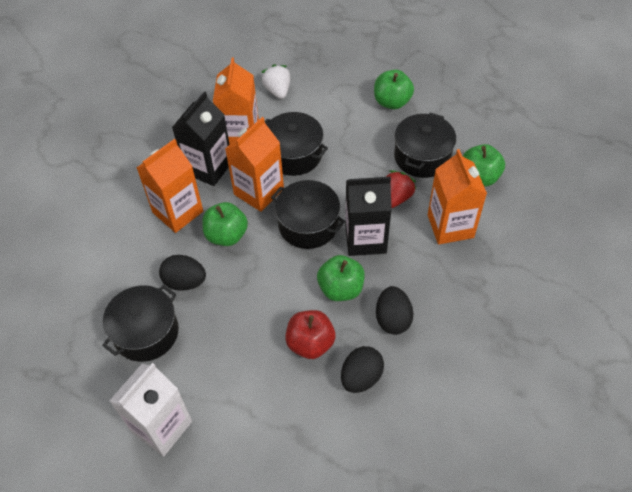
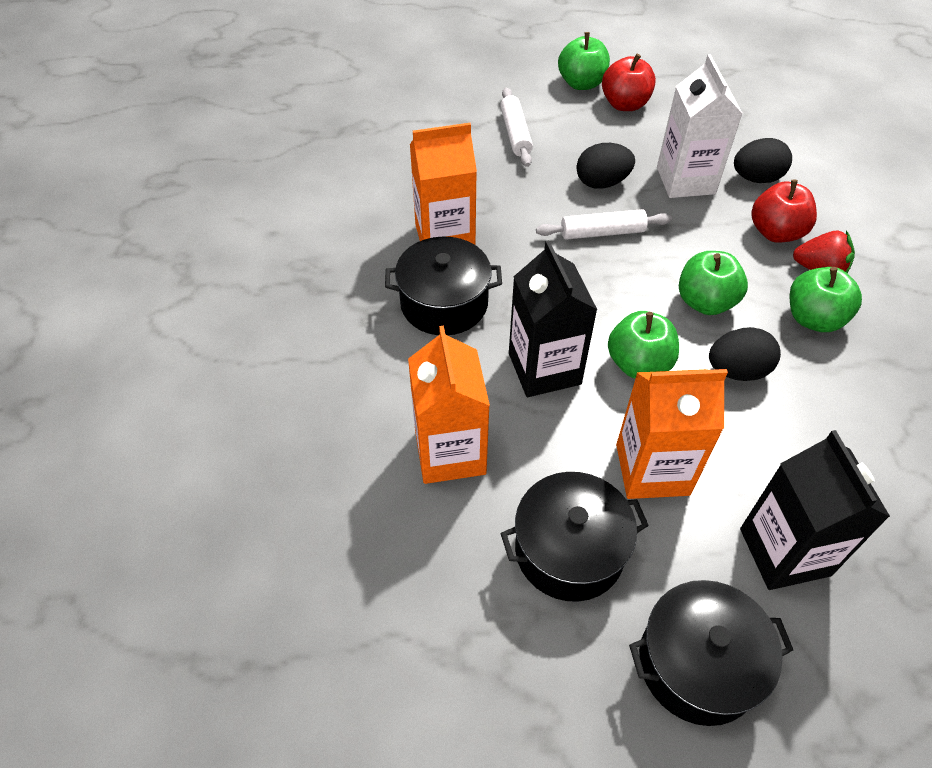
black pot: [102,285,179,362] [265,112,328,176] [271,180,345,249] [394,112,456,178] = 4 -> [385,237,502,335] [500,472,649,602] [629,580,793,726] = 3
orange carton: [137,139,203,233] [213,57,259,144] [225,117,284,212] [428,149,487,244] = 4 -> [408,326,490,484] [410,123,477,245] [616,369,728,499] = 3
red apple: [285,310,335,359] = 1 -> [602,54,656,111] [751,179,817,242] = 2
white rolling pin: none = 0 -> [500,87,533,167] [536,209,672,240] = 2
white strawberry: [261,64,290,99] = 1 -> none = 0

